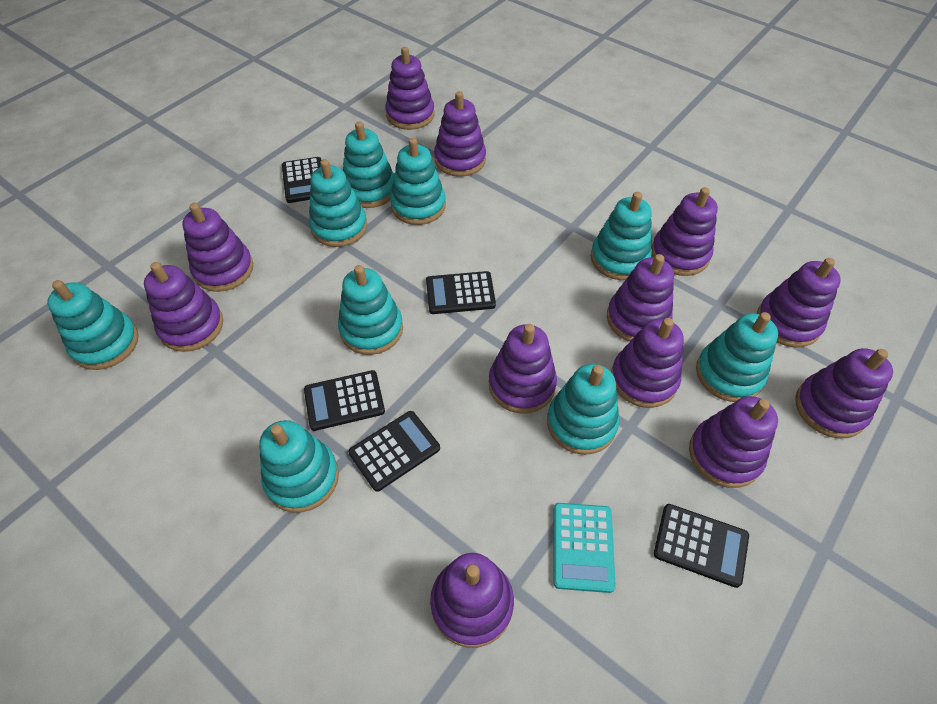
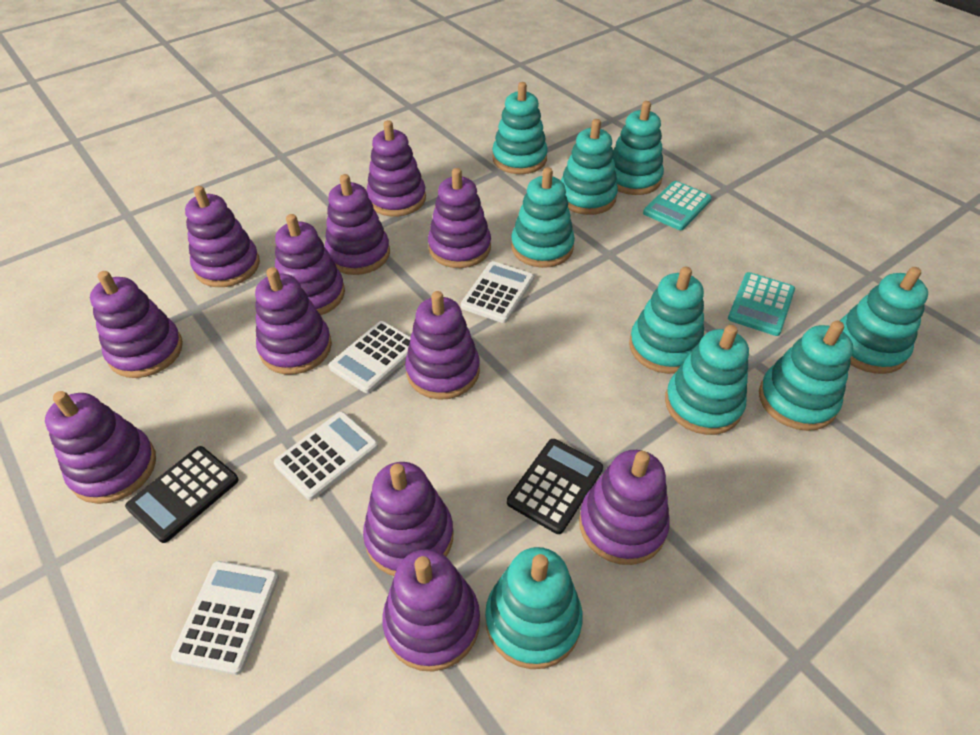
black calculator: [282,157,321,203] [304,370,385,431] [349,411,440,492] [426,271,496,314] [654,504,749,588] = 5 -> [125,446,239,543] [507,439,603,534] = 2
turquoise calculator: [554,503,616,593] = 1 -> [643,181,712,230] [728,272,795,336] = 2
white calculator: none = 0 -> [171,561,279,675] [274,411,378,500] [329,321,410,393] [461,261,534,323] = 4

